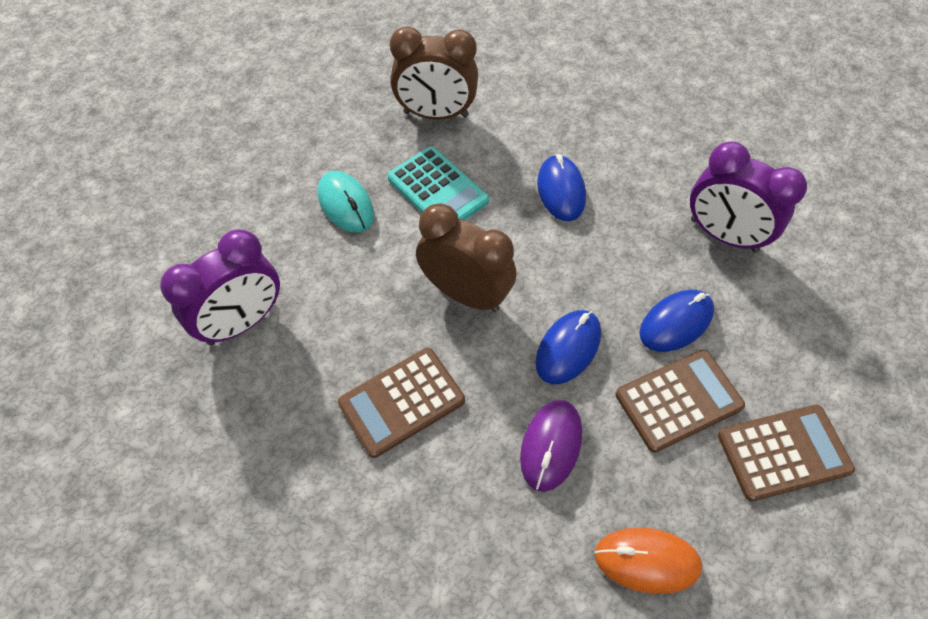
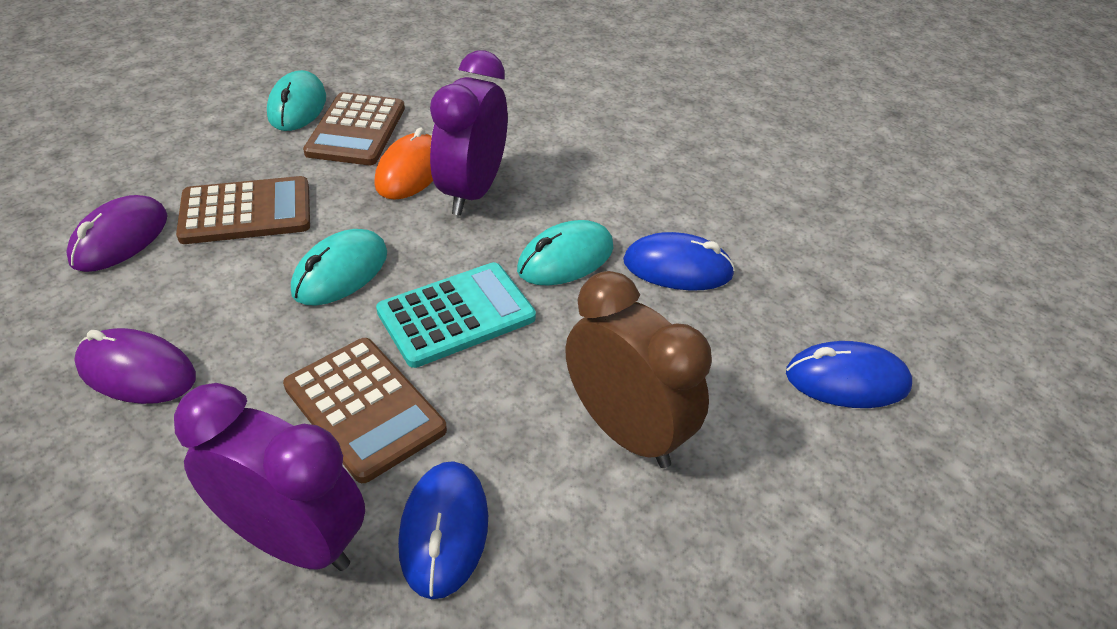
brown clock: [390,26,478,120] [416,203,516,312] = 2 -> [565,271,712,468] = 1
purple mouse: [520,400,582,492] = 1 -> [66,195,168,272] [74,328,196,404] = 2
turquoise mouse: [318,171,374,233] = 1 -> [267,70,326,131] [291,229,387,306] [517,220,613,286] = 3

